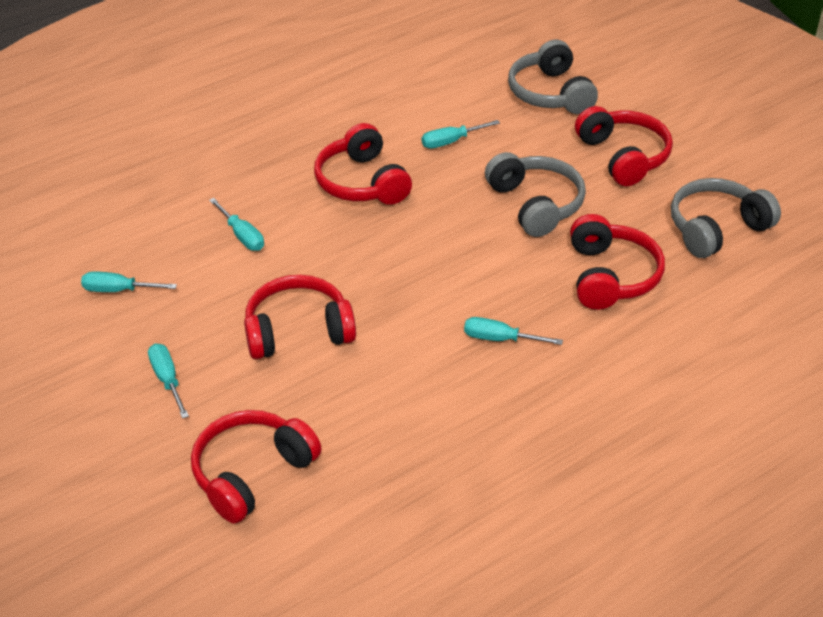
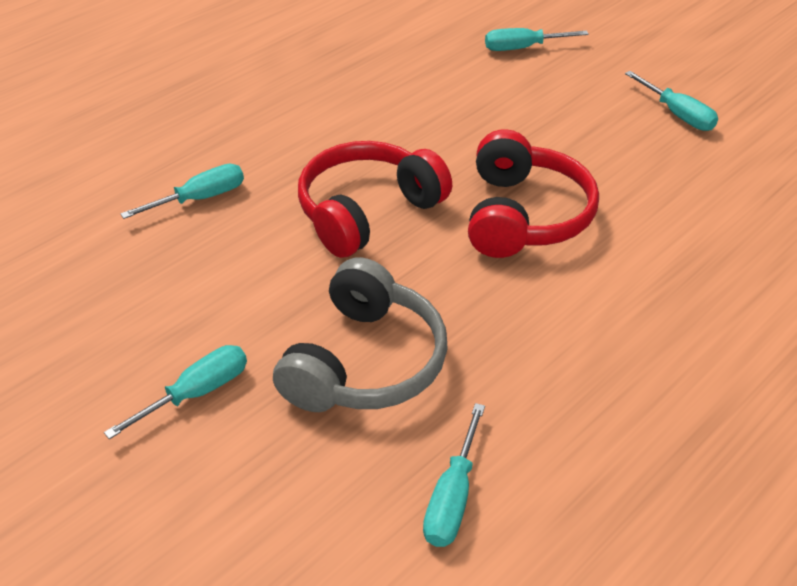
grey headphones: [485,152,586,237] [508,40,598,114] [671,178,781,258] = 3 -> [273,257,448,412] = 1
red headphones: [191,410,322,524] [244,275,356,359] [314,123,412,205] [570,214,665,310] [575,106,673,186] = 5 -> [298,141,452,258] [468,129,599,258] = 2

